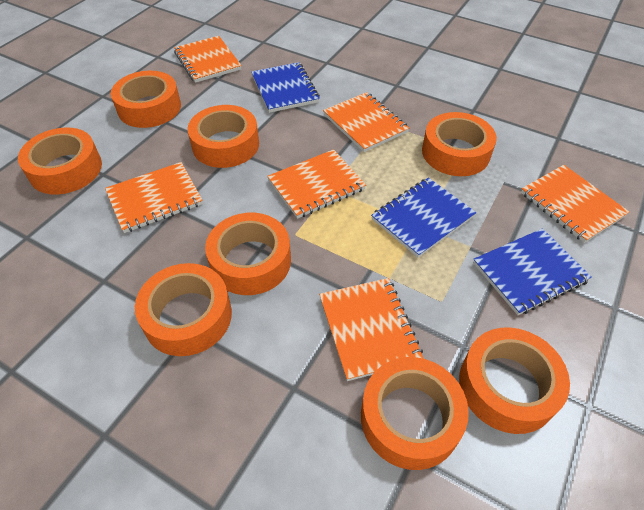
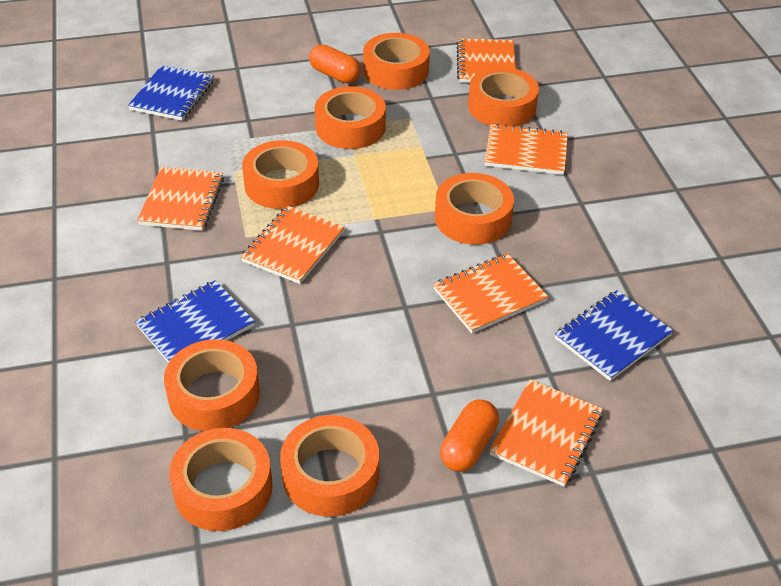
orange capsule: none = 0 -> [309,45,361,83] [440,400,499,472] = 2

